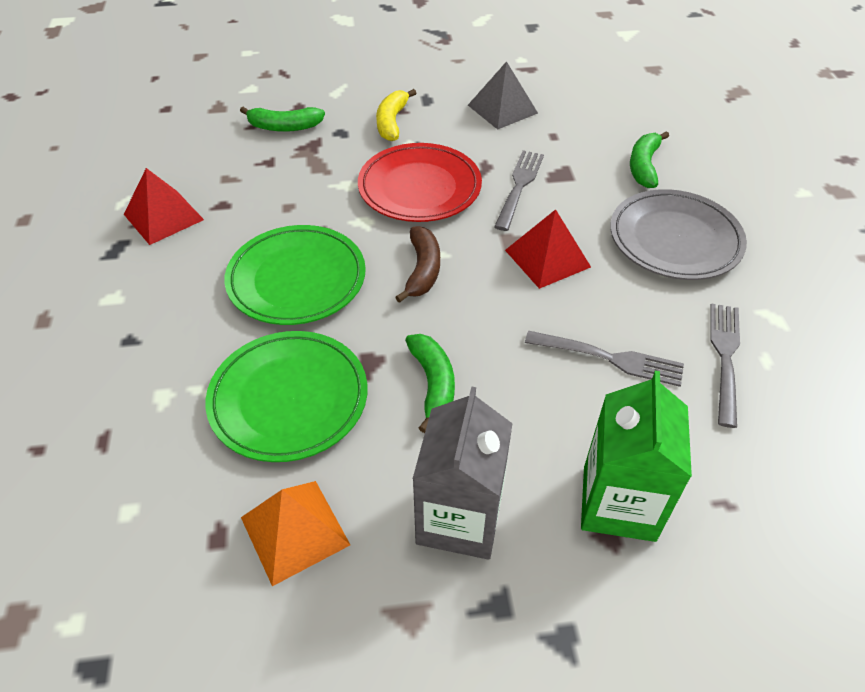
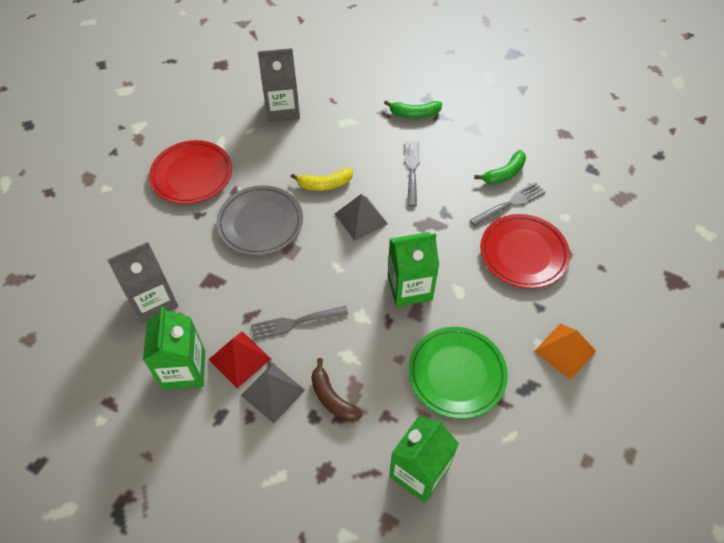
green banana: [240,107,325,132] [405,334,455,433] [630,131,669,188] = 3 -> [384,100,442,119] [474,150,526,184] = 2
green carton: [581,371,692,542] = 1 -> [143,306,205,390] [388,232,439,307] [389,416,459,503] = 3
green plate: [205,331,368,462] [224,225,366,325] = 2 -> [408,327,508,419] = 1
grey carton: [413,386,513,560] = 1 -> [108,242,178,323] [258,48,300,122] = 2
grey pyramid: [468,61,538,130] = 1 -> [241,363,305,423] [335,194,388,241] = 2
red plate: [358,143,482,222] = 1 -> [149,140,232,204] [480,214,570,288] = 2
red pyramid: [124,168,204,245] [505,209,591,289] = 2 -> [208,331,271,388] = 1

